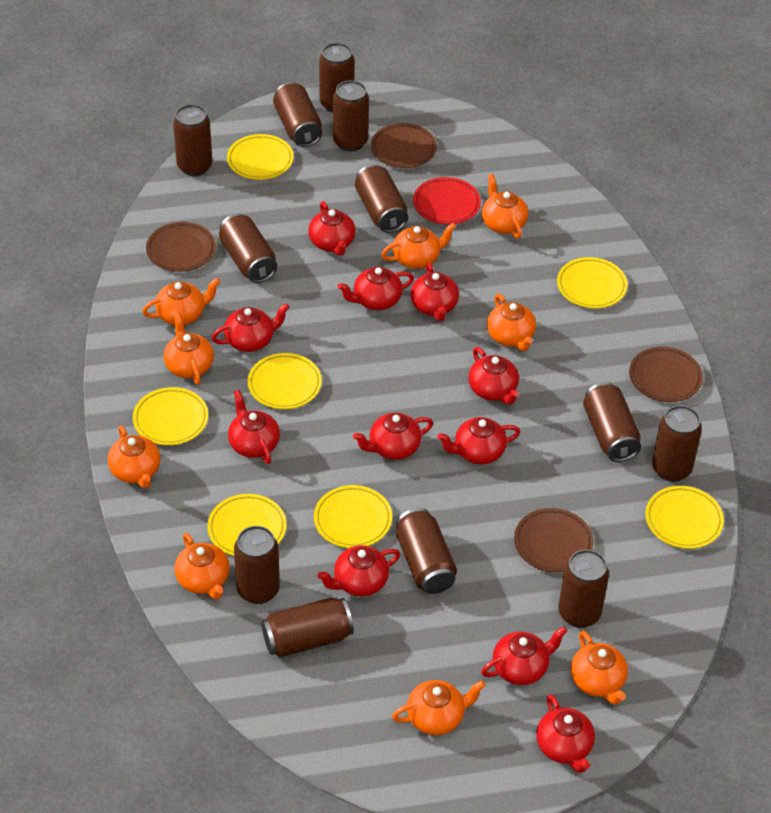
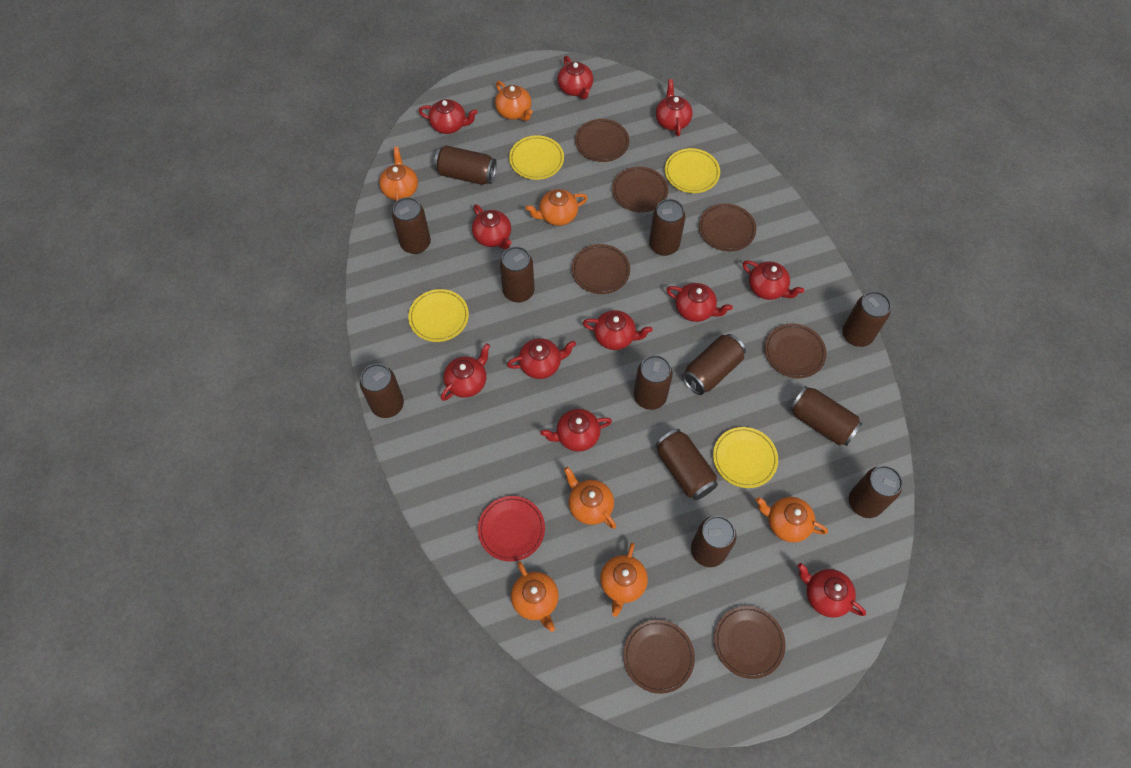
brown plate: [146,222,216,272] [371,123,437,168] [514,508,593,572] [629,346,703,402] = 4 -> [572,244,630,294] [575,119,629,162] [612,167,668,213] [623,620,695,694] [699,203,756,251] [714,606,786,679] [765,323,827,378] = 7
orange teapot: [108,426,160,488] [142,278,220,325] [163,312,214,385] [174,533,230,600] [381,223,456,269] [392,680,485,735] [482,174,528,239] [487,294,536,351] [571,630,628,705] = 9 -> [379,147,418,201] [495,81,533,121] [511,562,559,632] [526,189,588,226] [564,467,616,529] [600,543,648,617] [756,497,828,542] = 7
yellow plate: [133,387,208,445] [207,494,286,556] [227,134,293,180] [248,353,322,409] [314,485,392,548] [557,257,627,308] [645,486,724,549] = 7 -> [408,289,469,342] [509,135,564,180] [665,148,720,193] [713,427,778,488] = 4

